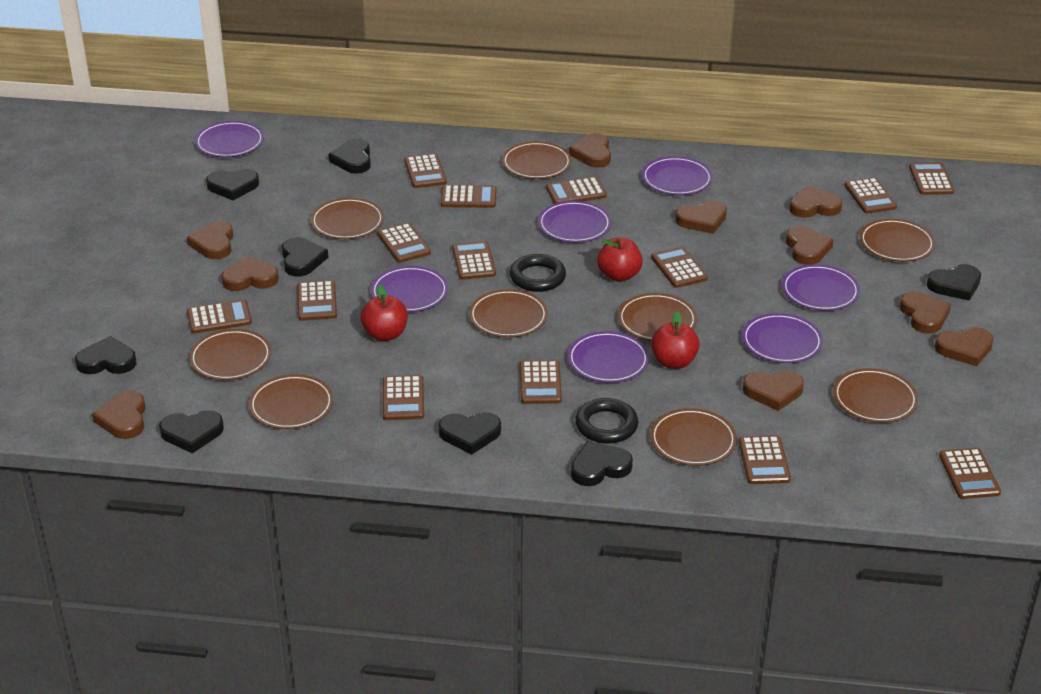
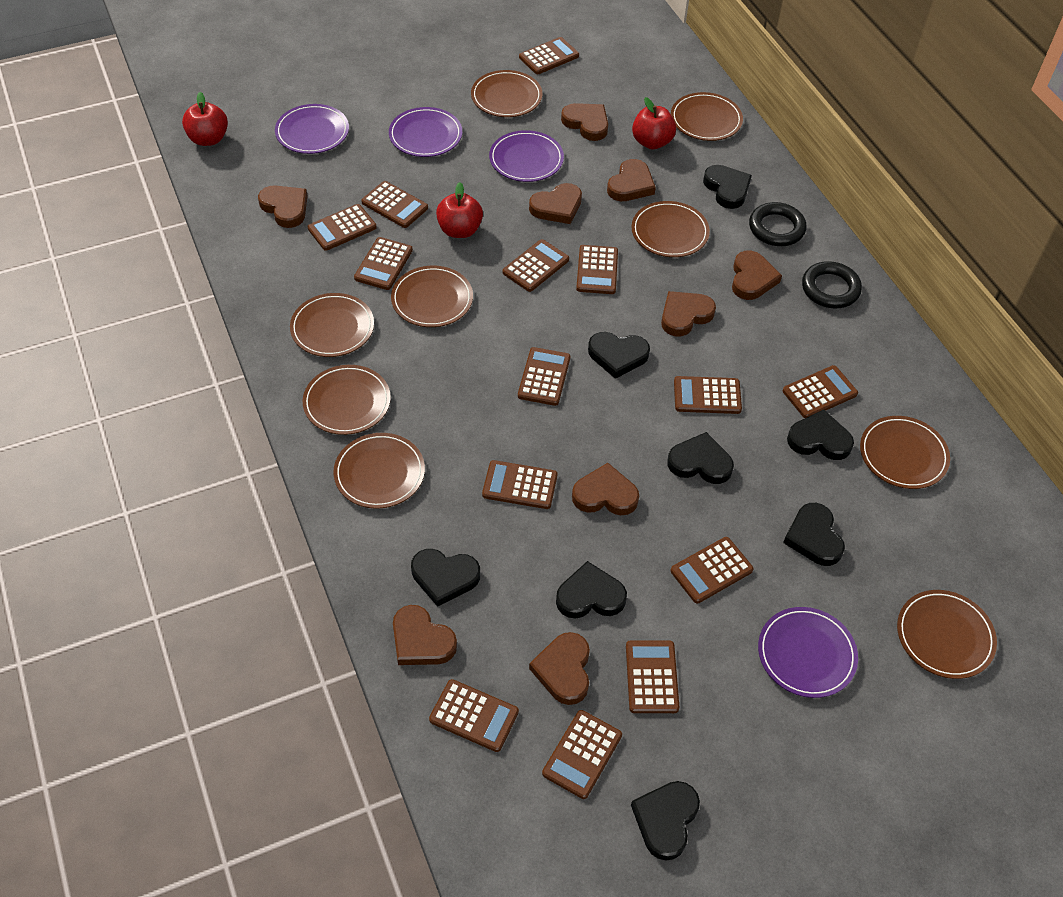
brown heart: [92,391,146,439] [187,221,233,259] [221,256,279,291] [569,133,611,168] [675,200,727,234] [743,371,804,411] [786,226,834,265] [789,186,842,218] [900,291,951,333] [934,327,994,366] = 10 -> [258,185,307,228] [393,605,457,665] [529,183,582,224] [529,632,590,705] [561,103,608,141] [572,463,639,515] [607,159,656,201] [661,291,716,336] [732,251,782,300] = 9
purple plate: [195,121,264,157] [371,266,448,312] [538,201,611,243] [568,331,649,383] [642,156,713,195] [742,313,823,363] [782,264,860,311] = 7 -> [275,104,349,154] [389,107,462,157] [489,130,564,182] [758,607,858,698] = 4

